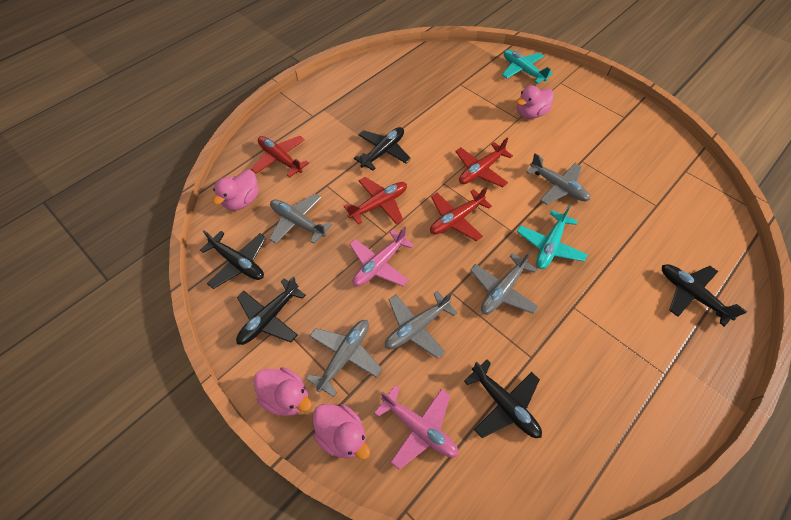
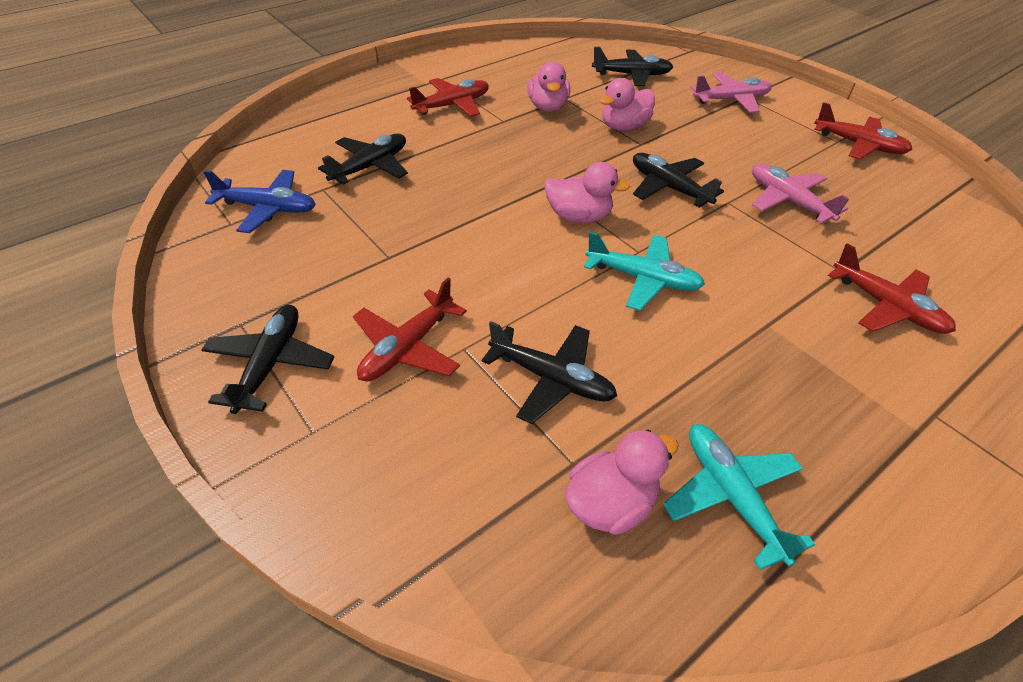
blue plane: none = 0 -> [203,170,316,233] = 1
grey plane: [269,194,332,244] [306,320,382,397] [385,291,457,359] [470,250,539,314] [526,153,590,205] = 5 -> none = 0

